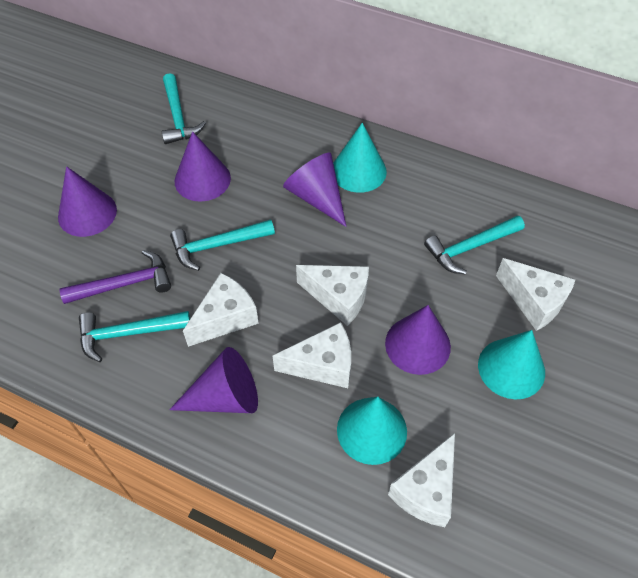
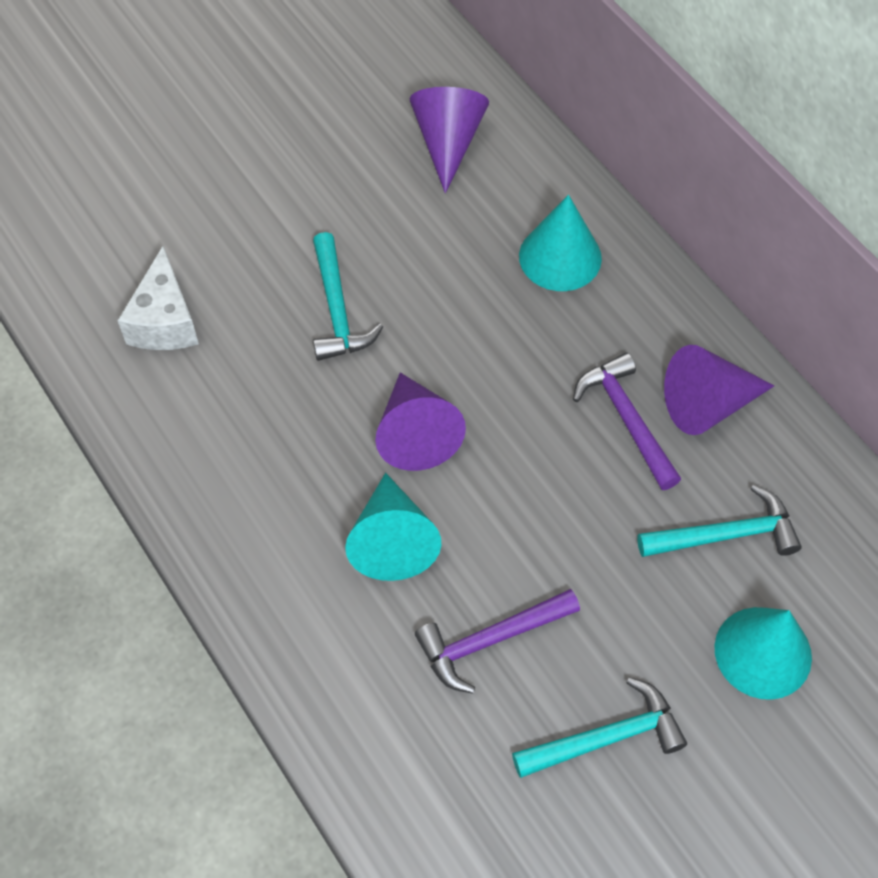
purple cone: [58,166,117,237] [169,347,258,413] [175,131,231,202] [283,153,347,227] [385,305,451,375] = 5 -> [375,373,466,471] [410,87,489,193] [664,345,774,435] = 3
purple hammer: [59,250,171,304] = 1 -> [415,589,580,694] [573,353,681,490] = 2
turquoise hammer: [79,311,190,362] [162,73,206,144] [170,219,275,271] [424,215,525,275] = 4 -> [313,232,383,361] [512,677,687,778] [637,485,802,557] = 3
white cheese: [183,273,259,347] [273,322,351,388] [296,265,369,326] [388,433,455,527] [496,258,575,331] = 5 -> [117,246,199,350] = 1

